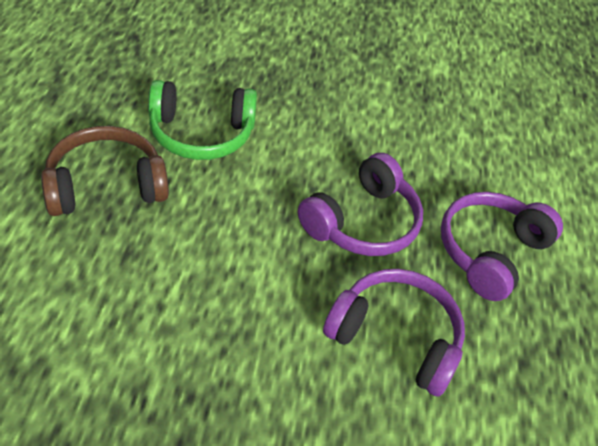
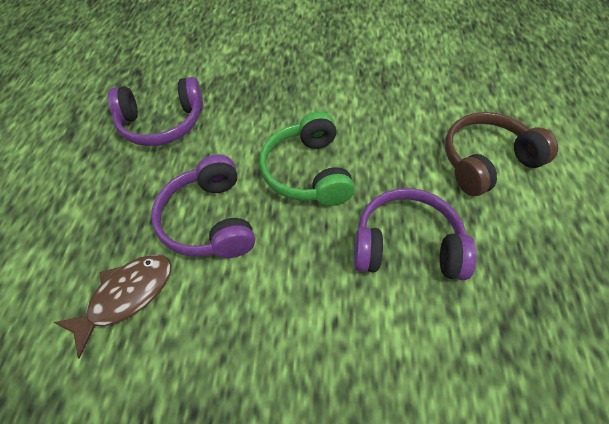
brown fish: none = 0 -> [53,255,171,358] = 1

